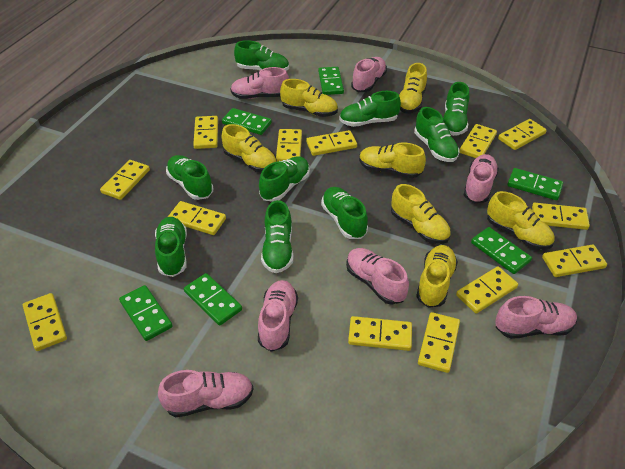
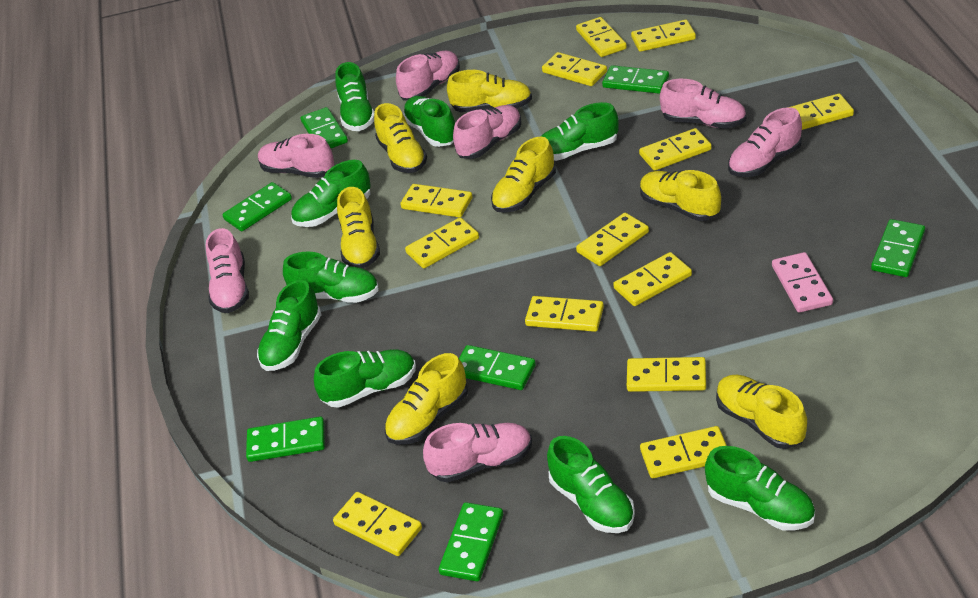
green domino: [119,285,173,341] [184,273,242,326] [222,108,272,135] [318,67,344,95] [471,227,532,274] [508,168,563,200] = 6 -> [223,182,292,231] [246,417,325,462] [301,107,348,148] [439,502,503,581] [459,345,536,390] [602,65,669,94] [871,219,925,277] = 7
pink domino: none = 0 -> [772,252,833,313] = 1

